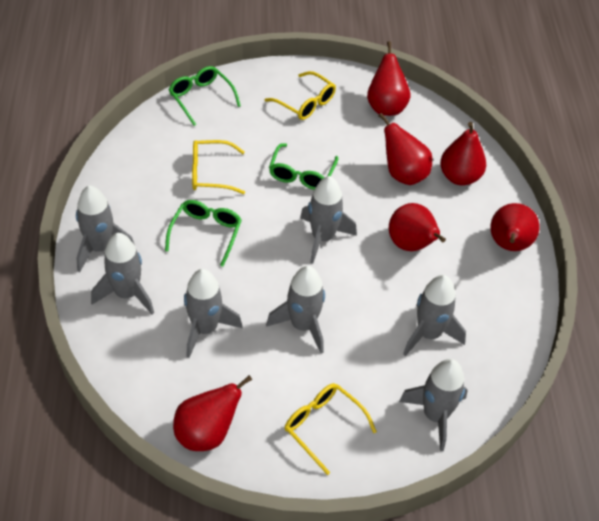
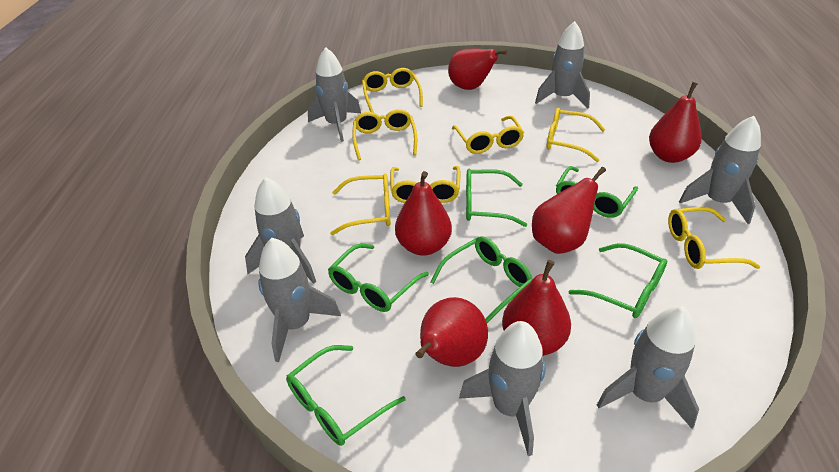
green glasses: [165,200,242,267] [169,66,241,126] [269,143,338,190] = 3 -> [286,345,406,446] [328,244,429,312] [431,236,533,323] [466,168,527,227] [556,166,638,218] [569,243,667,318] = 6
yellow glasses: [192,140,245,194] [265,71,336,120] [285,383,377,475] = 3 -> [330,174,391,235] [352,109,417,160] [362,68,423,113] [390,166,461,203] [452,116,524,154] [547,107,605,162] [668,207,760,269] = 7

